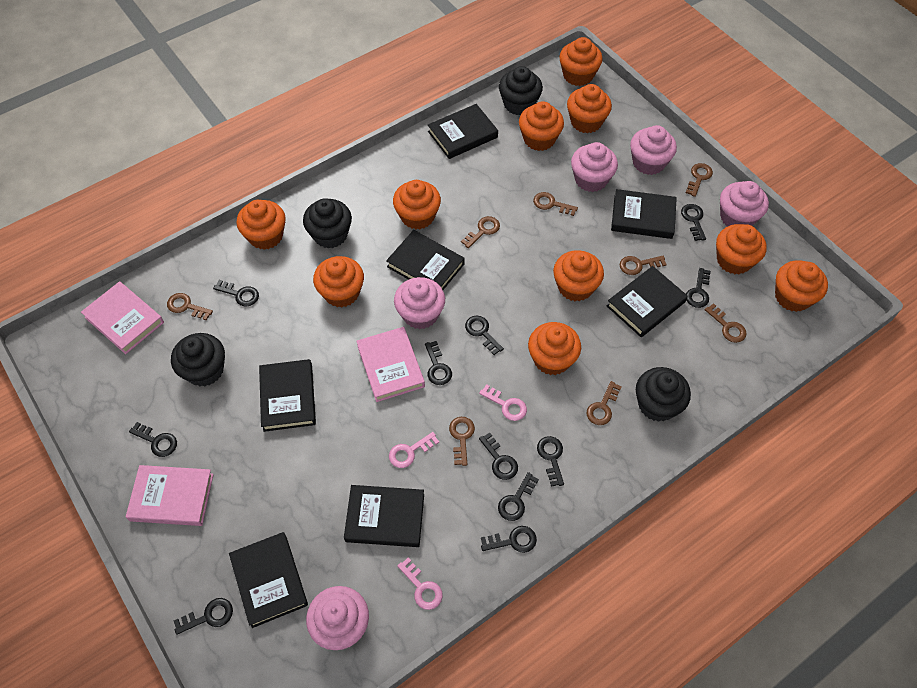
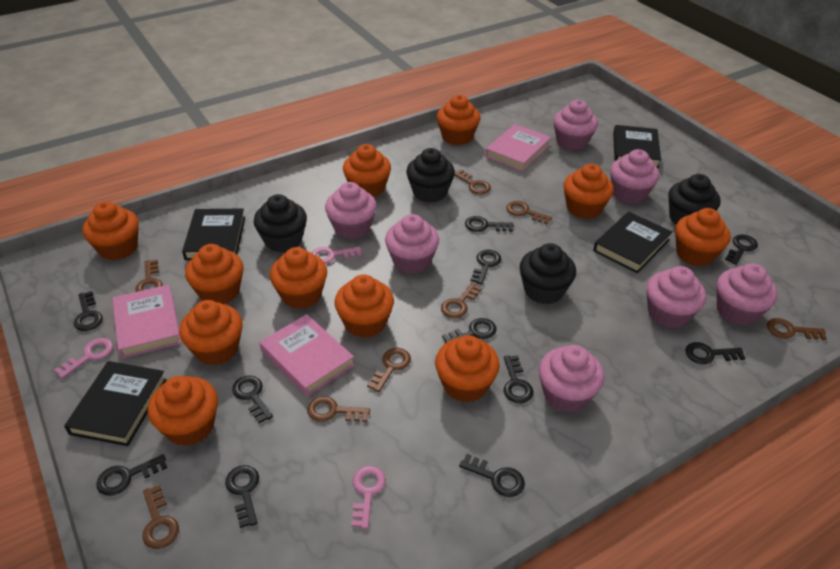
black book: [229,532,308,628] [259,359,316,432] [344,485,424,547] [386,230,465,290] [428,104,498,159] [607,266,688,337] [611,189,677,239] = 7 -> [64,361,167,446] [182,208,245,260] [593,212,672,273] [613,125,661,168] = 4
orange cupcake: [236,200,286,250] [313,256,364,308] [393,180,441,229] [519,102,564,151] [528,322,581,375] [553,250,604,302] [559,37,603,86] [567,84,612,133] [716,224,767,274] [775,260,828,312] = 10 -> [82,201,139,260] [147,376,218,446] [179,300,243,365] [185,244,243,304] [270,247,327,309] [334,274,394,338] [343,144,391,197] [435,335,500,402] [437,95,481,145] [564,164,614,219] [675,208,731,266] = 11
pink cupcake: [306,586,369,650] [394,277,445,329] [571,142,618,192] [630,125,677,175] [720,181,769,226] = 5 -> [325,182,377,239] [385,214,439,274] [539,345,604,413] [553,100,598,150] [610,149,659,204] [646,266,706,329] [717,263,778,326] = 7

